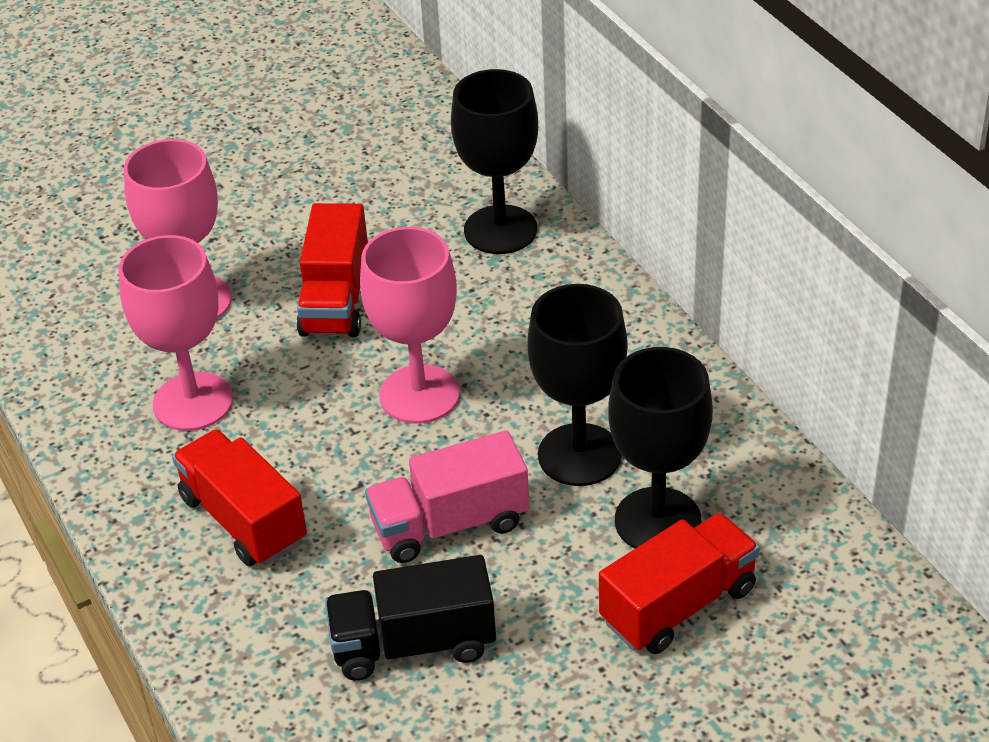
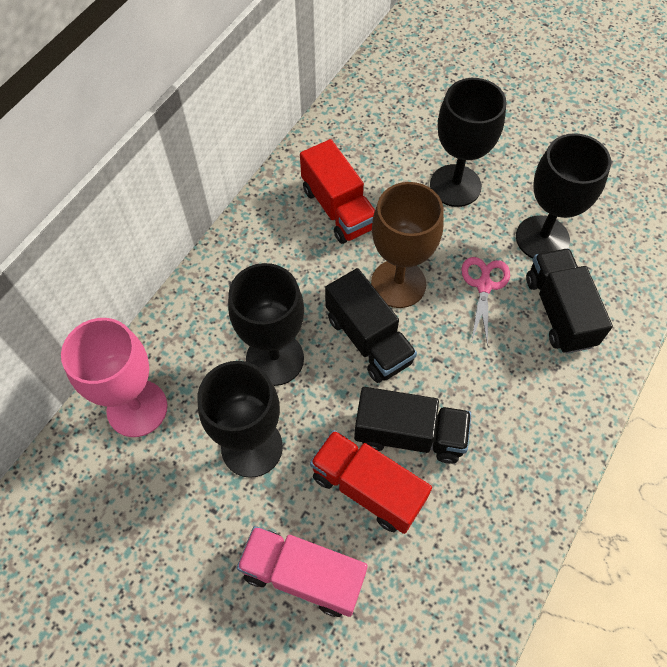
black goblet: [451,69,538,254] [527,284,628,486] [608,347,713,549] = 3 -> [198,361,283,478] [228,263,304,386] [430,78,507,207] [516,133,611,259] = 4
black truck: [325,555,496,681] = 1 -> [325,268,417,383] [354,387,471,464] [526,248,613,354] = 3
brown goblet: none = 0 -> [371,182,444,308] = 1
pink goblet: [119,235,233,431] [124,139,232,320] [360,227,460,424] = 3 -> [61,318,167,437] = 1
pink scissors: none = 0 -> [461,257,510,346] = 1
red truck: [172,429,307,566] [296,203,368,337] [599,513,760,654] = 3 -> [300,139,375,244] [310,430,432,534] = 2

